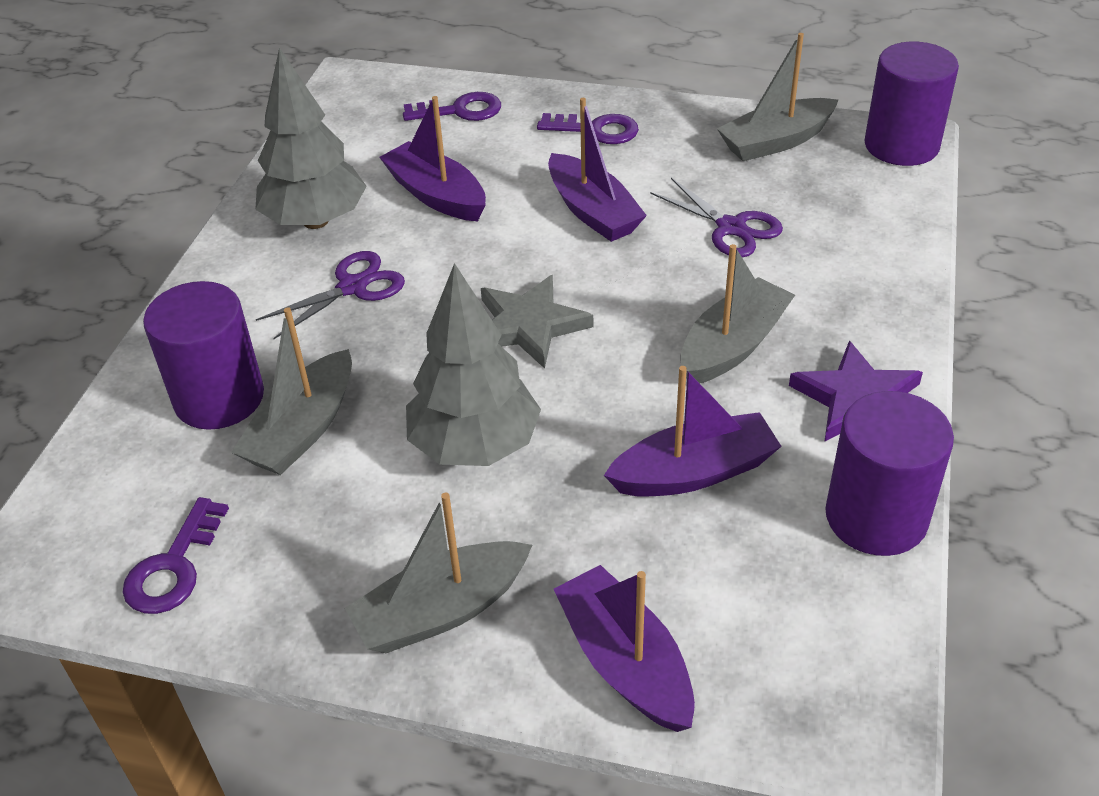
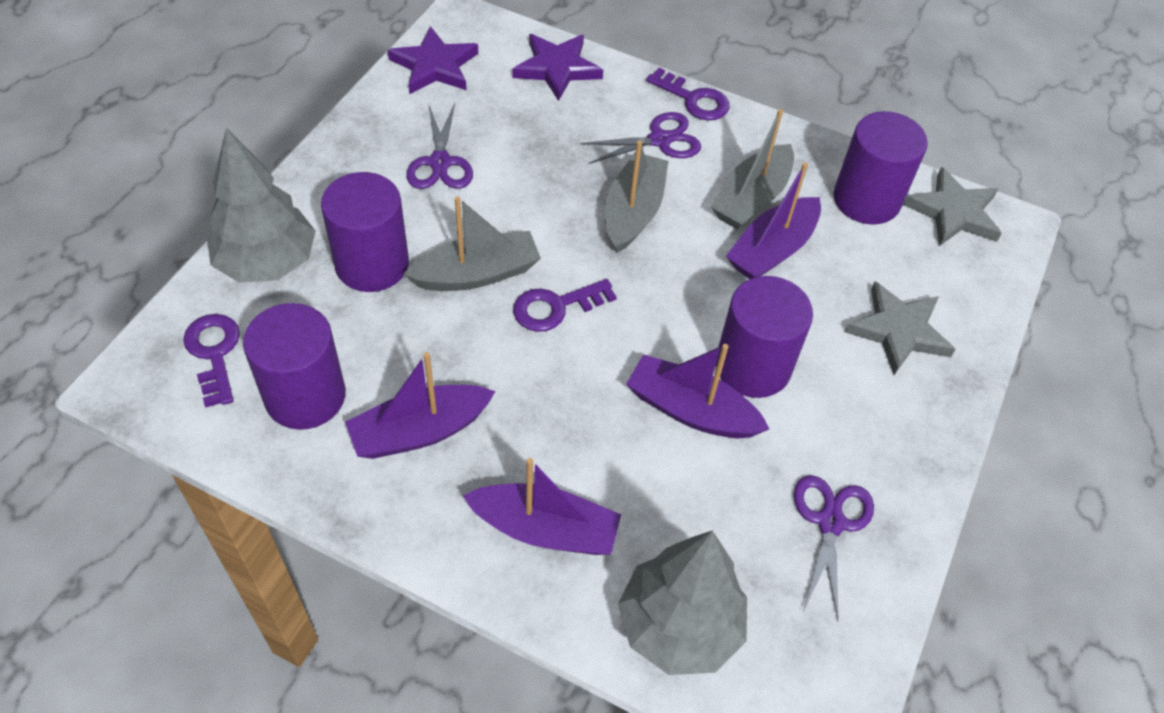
grey boat: [231,307,352,475] [345,492,532,653] [680,244,795,383] [717,33,838,161] = 4 -> [404,196,541,291] [605,140,668,253] [711,109,794,229] = 3
grey star: [481,275,593,369] = 1 -> [845,282,956,375] [903,167,1002,246] = 2
purple cylinder: [143,281,264,430] [825,391,954,556] [865,42,959,166] = 3 -> [243,303,346,430] [321,172,409,292] [716,276,813,398] [834,111,928,225] = 4
purple scissors: [256,251,405,339] [650,178,783,258] = 2 -> [406,103,473,189] [580,112,701,164] [794,475,874,620] = 3
purple star: [789,341,923,442] = 1 -> [388,26,478,94] [512,34,603,101] = 2

